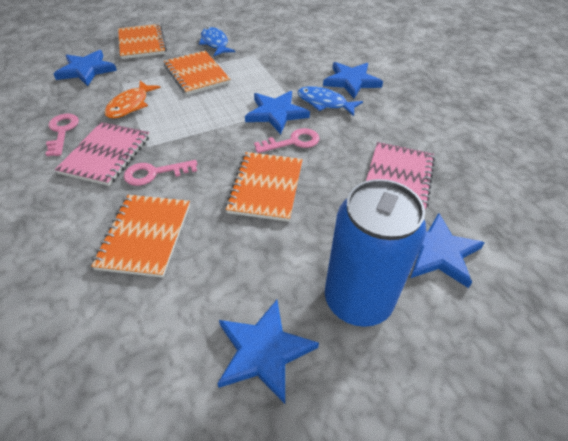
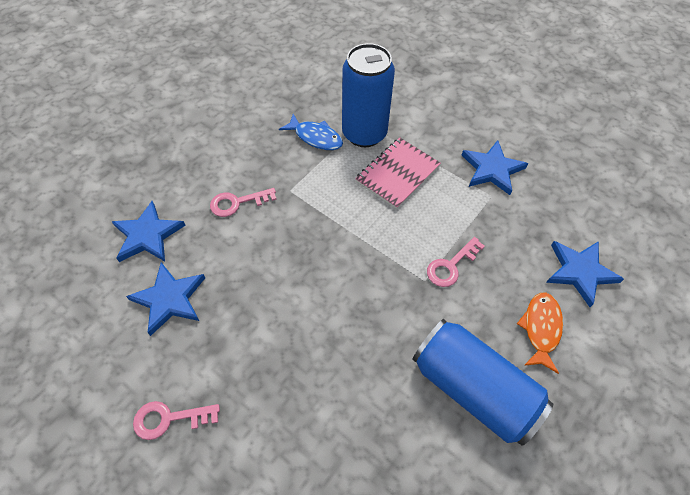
blue can: [325,179,426,327] = 1 -> [342,43,395,147] [412,319,553,446] = 2
blue fish: [199,27,235,56] [297,86,363,116] = 2 -> [279,114,343,150] = 1
blue star: [53,50,117,86] [217,300,319,404] [245,91,310,134] [323,62,383,98] [411,213,485,288] = 5 -> [112,201,186,262] [126,262,205,336] [462,140,528,195] [546,241,624,307] = 4
orange notebook: [91,195,190,278] [118,24,167,59] [164,51,230,95] [225,152,303,222] = 4 -> none = 0
pink notebook: [55,122,150,186] [366,142,435,209] = 2 -> [355,138,441,209] = 1

